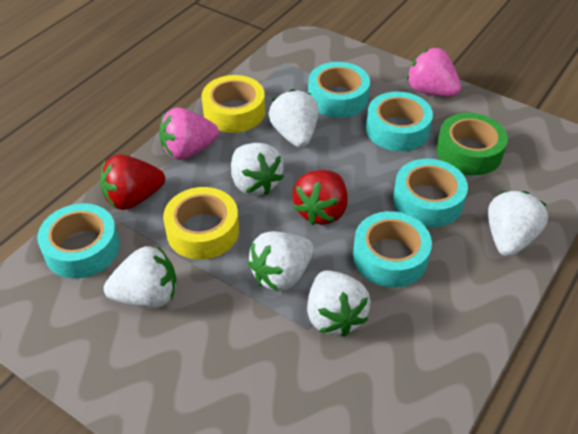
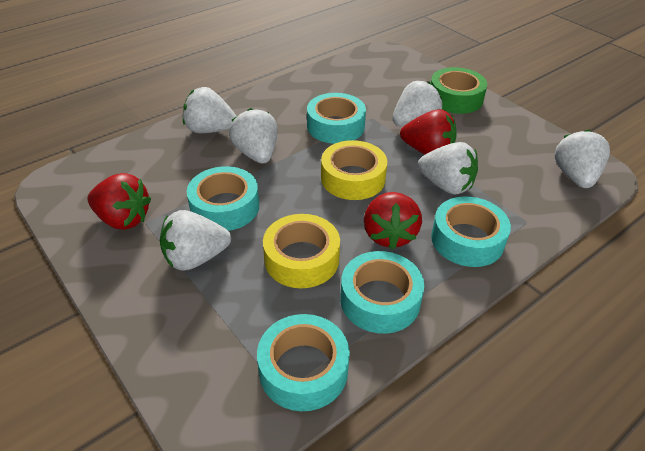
pink strawberry: [159,108,219,160] [407,48,461,97] = 2 -> none = 0
red strawberry: [100,154,165,210] [293,170,348,225] = 2 -> [87,173,151,230] [364,192,422,250] [400,109,457,155] = 3

